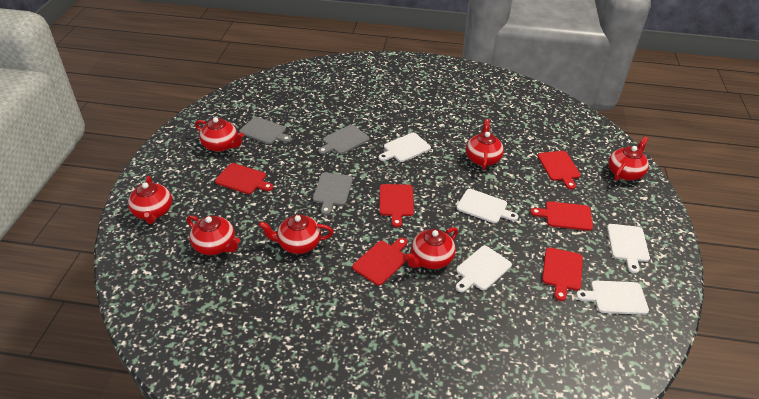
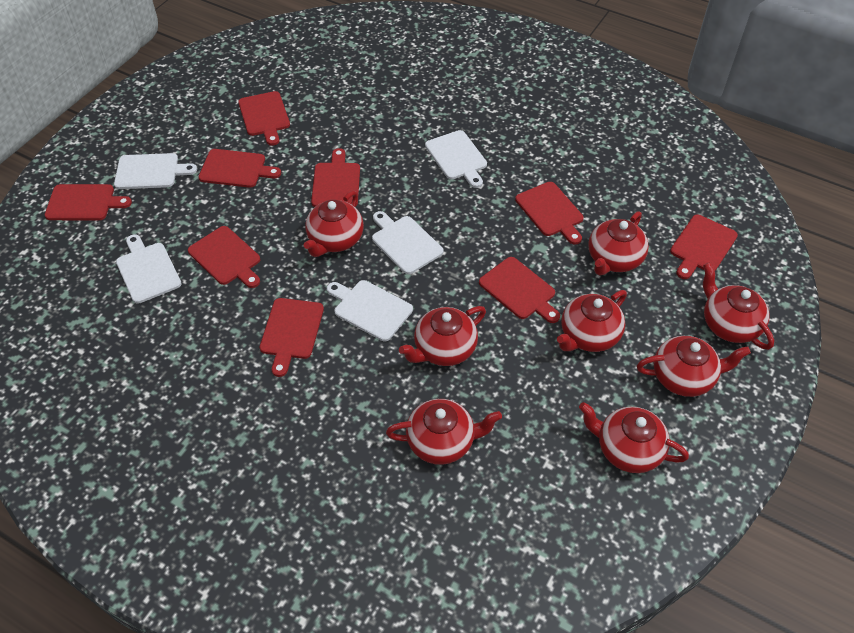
grey cutting board: [239,117,292,144] [313,172,353,215] [318,125,369,154] = 3 -> none = 0
red cutting board: [215,163,273,194] [352,238,407,286] [380,184,414,227] [530,201,593,231] [538,151,581,190] [542,247,583,301] = 6 -> [45,184,132,220] [188,226,260,288] [199,149,281,188] [238,91,290,146] [260,298,324,377] [311,148,360,207] [479,257,560,323] [515,182,584,245] [670,214,738,279] = 9
red teapot: [128,176,172,224] [187,215,240,255] [195,117,244,152] [259,214,334,254] [405,227,458,269] [466,119,504,170] [608,137,649,181] = 7 -> [304,191,364,257] [386,399,502,465] [399,306,486,366] [557,290,627,352] [579,402,689,473] [588,211,649,275] [637,336,751,397] [703,262,774,350] = 8

